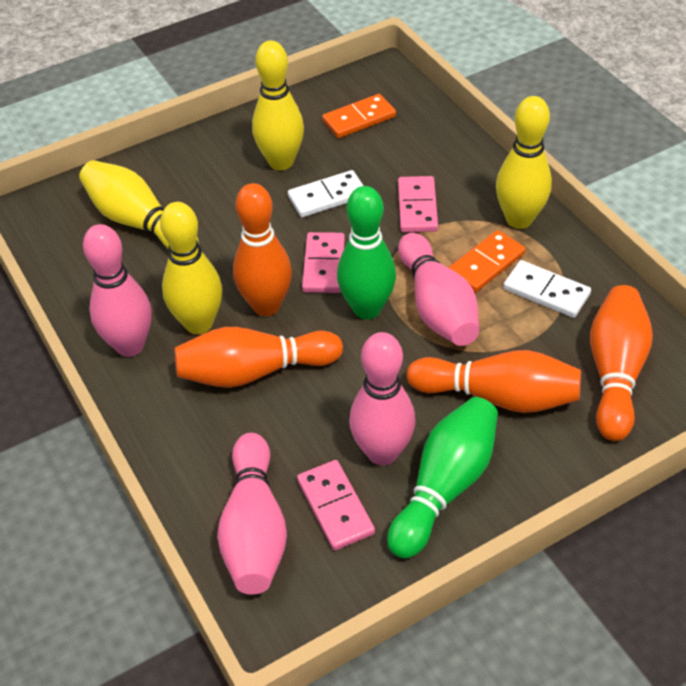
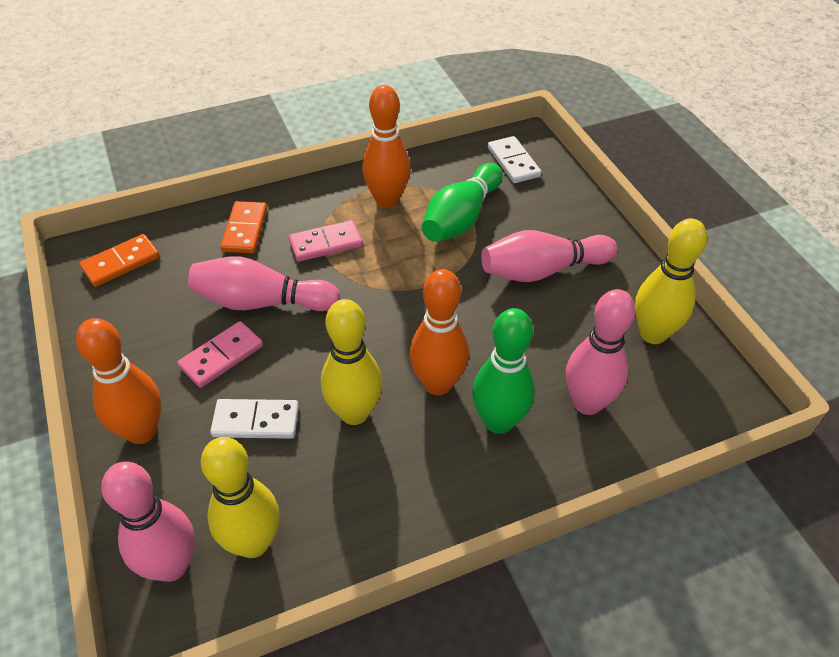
orange bowling pin: [174,327,343,388] [233,183,292,316] [406,350,581,413] [590,285,653,441] = 4 -> [76,318,161,444] [362,85,411,208] [409,269,469,395] = 3
pink domino: [297,460,375,550] [302,232,345,293] [398,176,438,232] = 3 -> [178,321,263,388] [289,220,363,262] = 2
yellow bowling pin: [79,160,199,250] [160,202,222,334] [252,40,304,170] [496,96,552,229] = 4 -> [201,437,280,558] [321,299,383,425] [635,218,707,344] = 3

